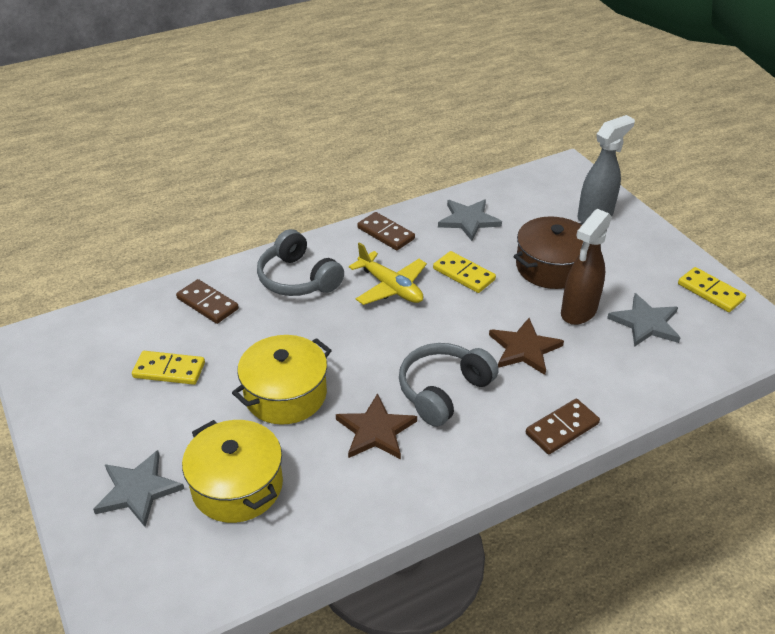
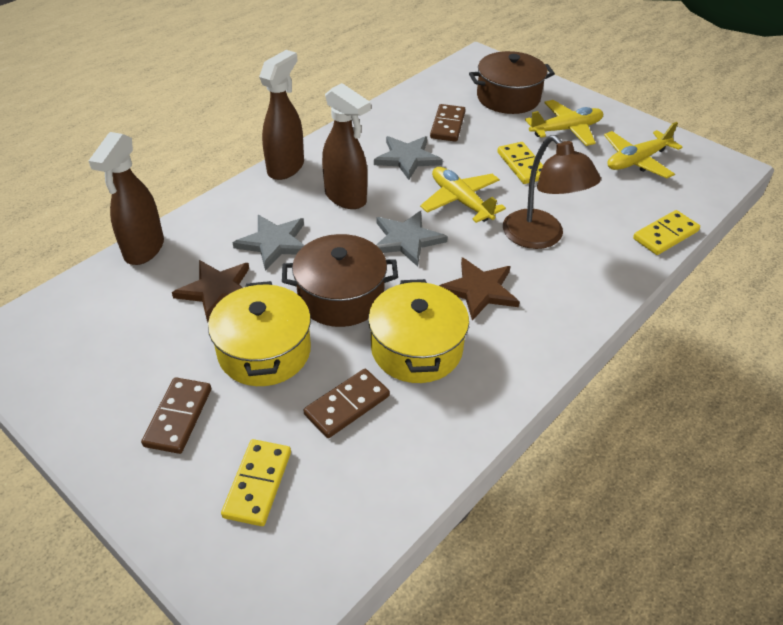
brown lamp: none = 0 -> [503,135,601,249] = 1
brown pot: [513,216,583,289] = 1 -> [282,234,398,327] [469,51,555,114] = 2
brown spray bottle: [561,209,612,325] = 1 -> [89,132,164,265] [259,50,304,180] [322,83,371,209] = 3
grey headphones: [257,229,344,296] [399,343,499,427] = 2 -> none = 0
grey spray bottle: [577,115,635,223] = 1 -> none = 0
yellow plane: [349,242,427,305] = 1 -> [420,167,506,223] [525,100,603,146] [604,122,683,178] = 3

